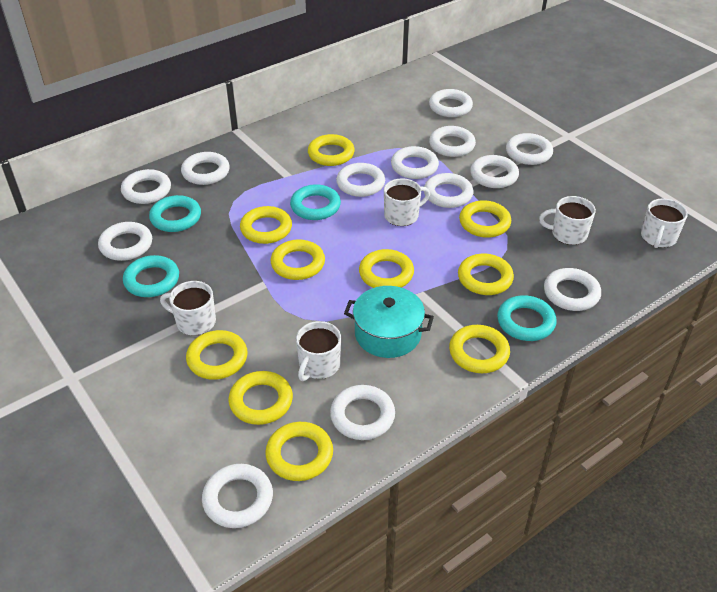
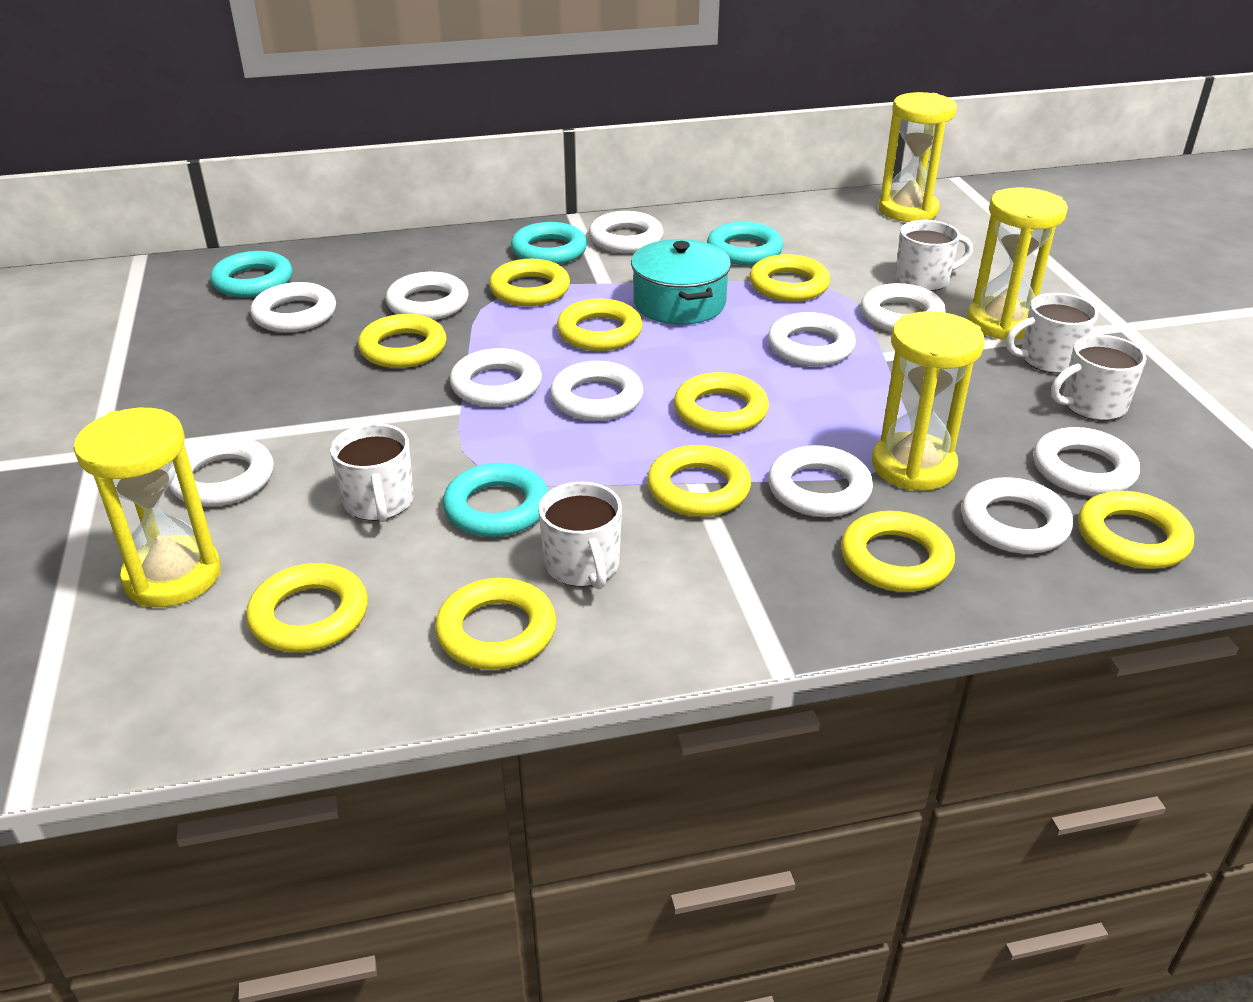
white ring: [98,222,152,261] [121,169,171,204] [181,152,230,185] [202,464,273,528] [330,385,395,440] [336,163,385,197] [391,146,439,179] [424,173,473,208] [429,89,473,117] [429,126,476,157] [470,155,519,188] [506,133,553,165] [544,268,601,311] = 13 -> [169,436,274,507] [250,282,336,333] [386,272,469,320] [449,348,542,407] [550,361,643,421] [589,211,664,253] [768,312,856,366] [768,445,873,517] [861,283,946,332] [961,477,1073,554] [1033,427,1140,496] = 11
yellow hourglass: none = 0 -> [74,408,221,607] [872,311,985,491] [879,92,957,222] [967,187,1068,340] = 4

